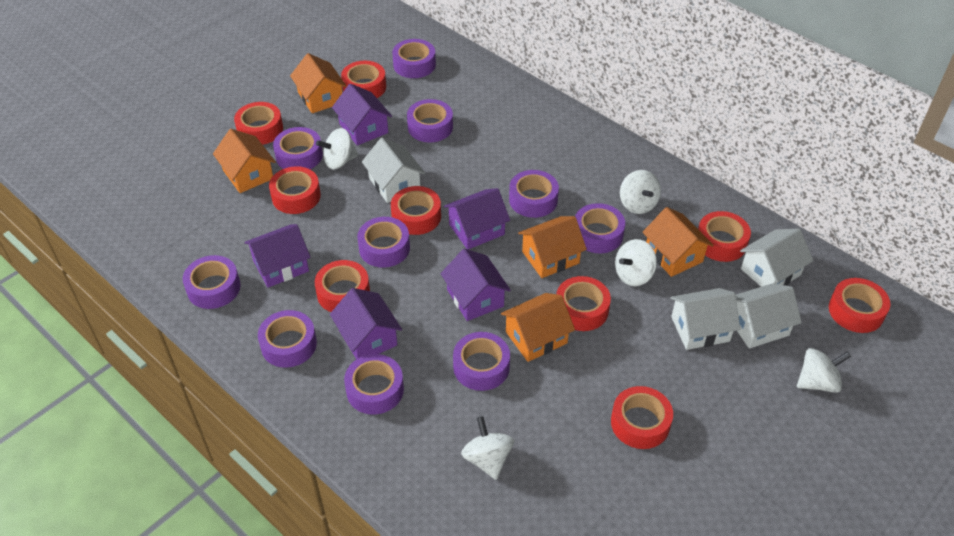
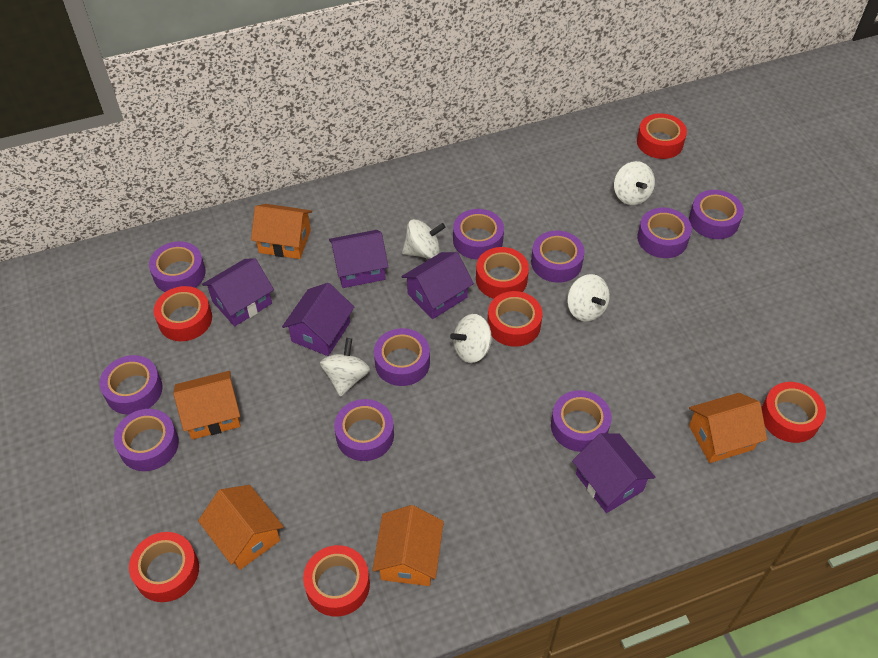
red tape: [234,102,283,145] [269,166,321,214] [315,260,370,312] [341,61,386,98] [391,186,441,235] [556,276,611,331] [611,386,673,449] [698,211,751,262] [829,278,890,333] = 9 -> [129,532,199,602] [154,286,212,341] [303,545,370,617] [476,247,529,299] [487,291,543,347] [637,113,687,159] [761,382,826,443] = 7
white house: [362,138,425,203] [670,288,740,350] [736,283,802,349] [740,229,814,287] = 4 -> none = 0

